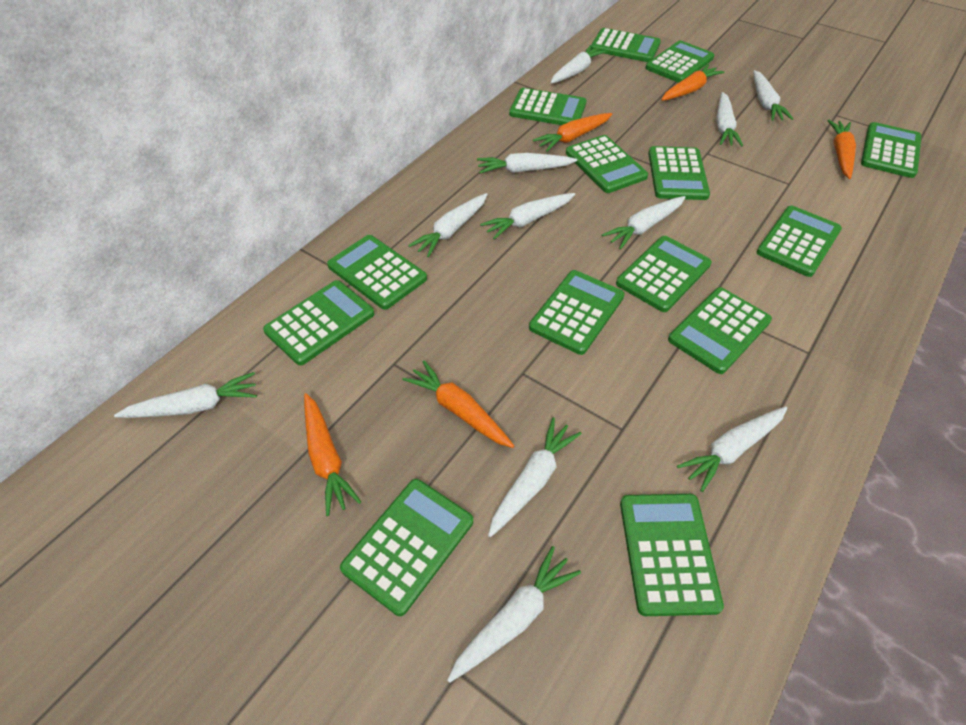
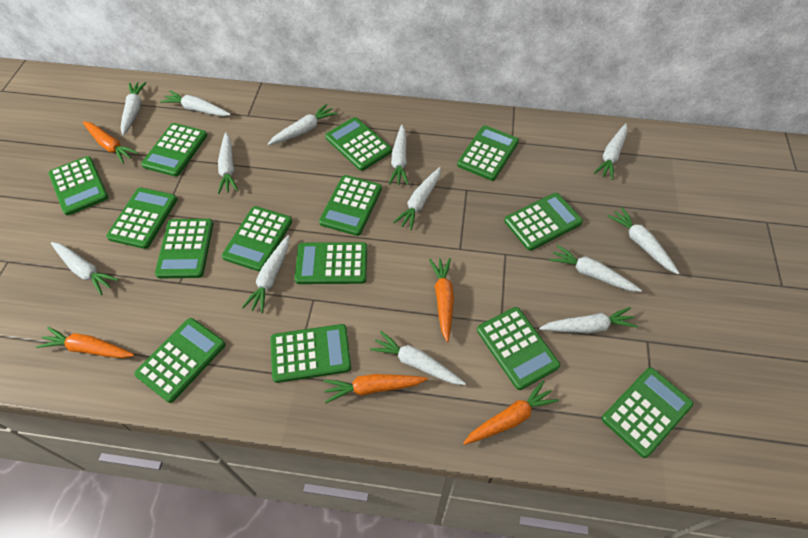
white carrot: [114,372,257,418] [408,193,488,257] [447,546,581,683] [477,153,577,174] [480,193,575,240] [488,417,582,537] [550,45,607,84] [602,196,685,249] [677,406,787,492] [716,92,743,147] [753,70,794,121] = 11 -> [51,242,119,295] [121,82,147,136] [160,90,231,116] [218,132,238,194] [242,235,289,313] [268,104,337,145] [370,331,466,385] [389,125,409,185] [393,167,441,230] [539,307,638,333] [549,245,642,292] [594,123,628,180] [607,207,679,274] = 13

